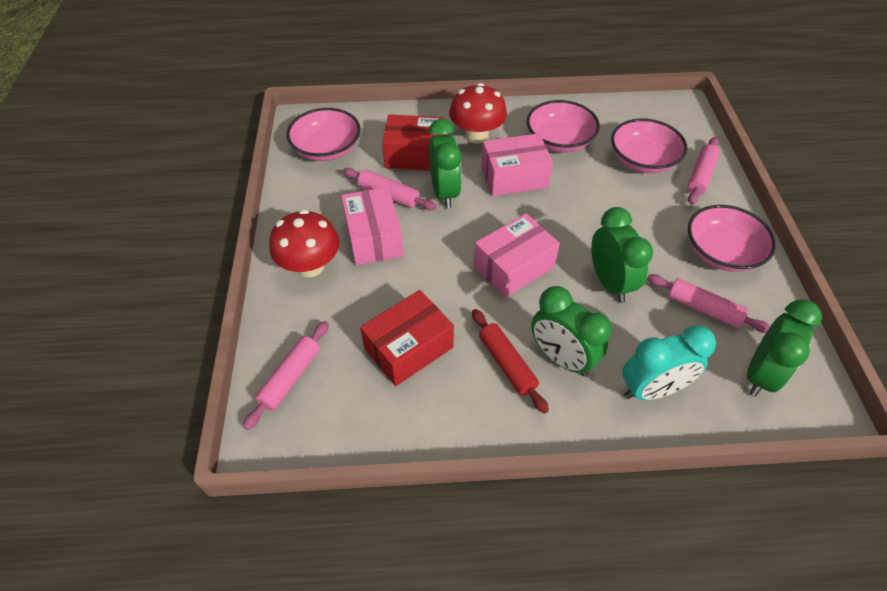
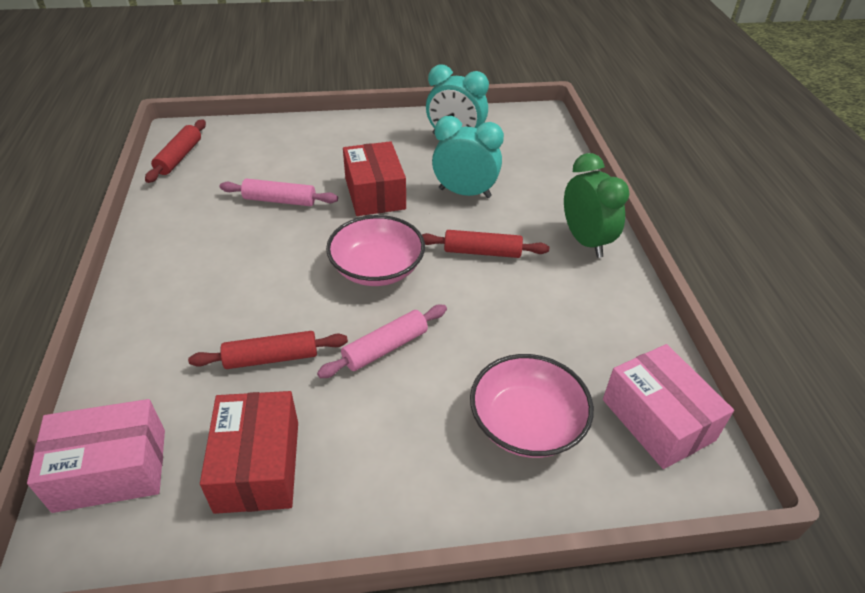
green clock: [428,119,462,208] [531,286,612,376] [591,207,653,303] [747,299,822,397] = 4 -> [564,153,630,258] = 1
pink bowl: [286,108,361,161] [527,100,600,152] [611,119,687,173] [688,205,776,272] = 4 -> [326,215,425,286] [470,354,594,458] = 2
pink box: [341,187,404,265] [474,213,560,298] [481,133,553,196] = 3 -> [27,399,165,513] [603,344,734,469] = 2
pink rolling pin: [243,321,329,430] [343,168,436,210] [647,274,770,333] [687,137,720,205] = 4 -> [220,178,338,206] [317,305,447,378] = 2
red mushroom: [269,209,339,277] [449,83,507,144] = 2 -> none = 0
red rolling pin: [472,309,549,414] = 1 -> [145,119,206,183] [188,331,348,369] [422,230,549,258] = 3
turquoise clock: [622,325,716,400] = 1 -> [426,65,489,135] [432,116,504,198] = 2

